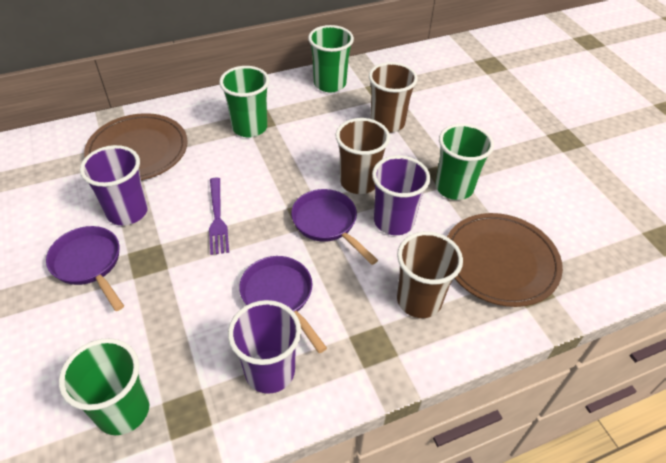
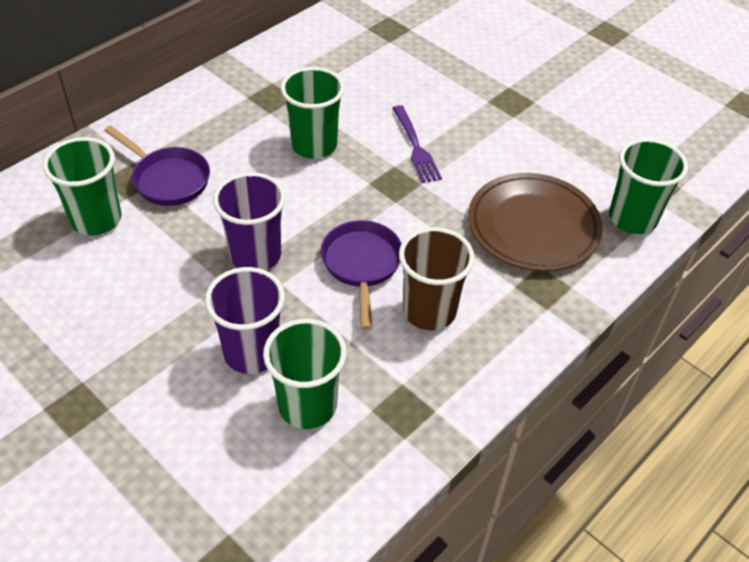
brown cup: [335,118,390,194] [369,62,418,133] [397,231,463,318] = 3 -> [399,227,475,330] = 1
brown plate: [84,113,188,180] [447,213,563,307] = 2 -> [468,173,603,271] = 1
purple cup: [80,145,148,225] [228,300,301,394] [372,155,430,235] = 3 -> [205,267,285,374] [213,172,286,270] = 2
purple pan: [46,226,124,311] [239,256,327,353] [291,189,378,265] = 3 -> [104,125,210,206] [321,220,402,330] = 2

